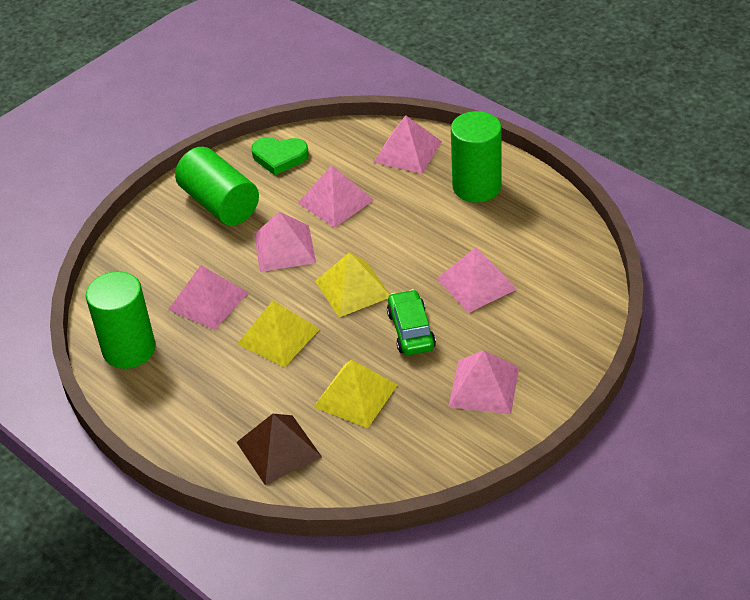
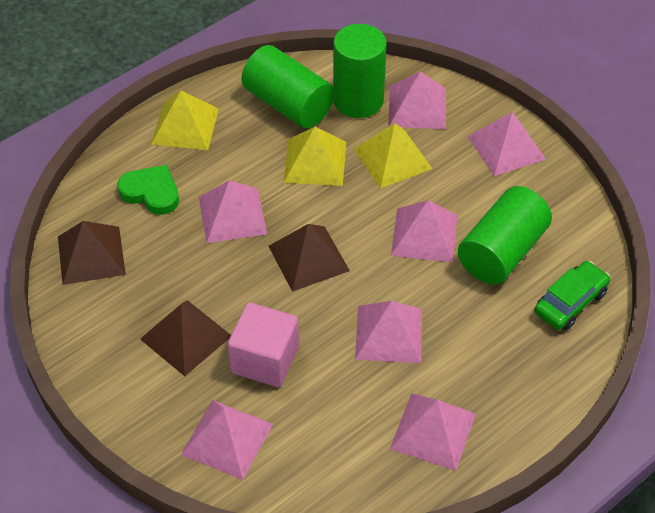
brown pyramid: [237,414,322,485] = 1 -> [58,221,126,285] [140,300,231,376] [268,224,350,292] = 3
pink cube: none = 0 -> [228,303,299,387] = 1
pink pyramid: [168,265,248,330] [254,212,316,272] [298,165,374,228] [373,115,442,174] [437,247,517,313] [449,350,519,414] = 6 -> [181,400,273,480] [199,180,267,243] [355,301,422,363] [388,71,446,129] [390,393,476,471] [391,200,457,263] [468,112,546,176] = 7

